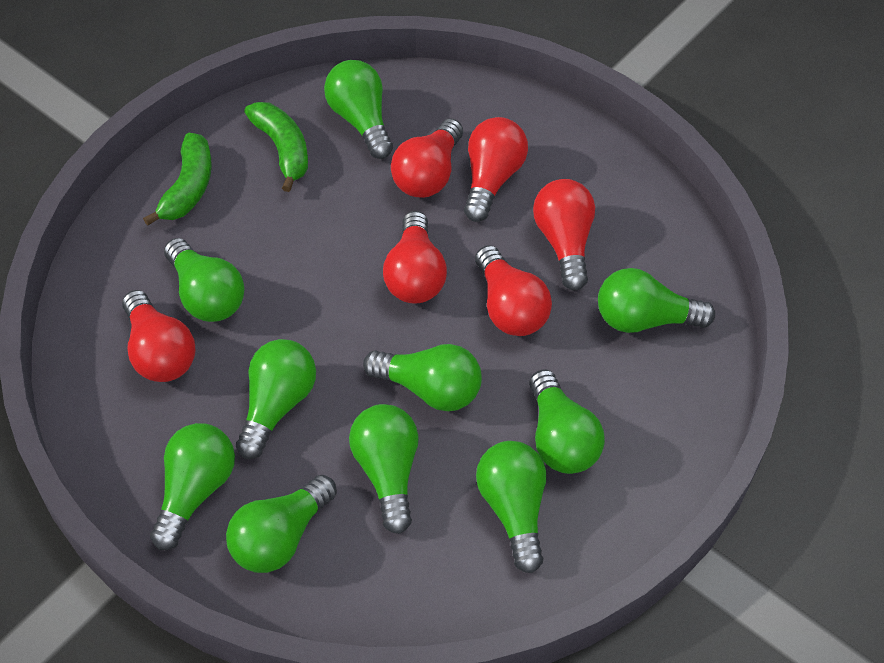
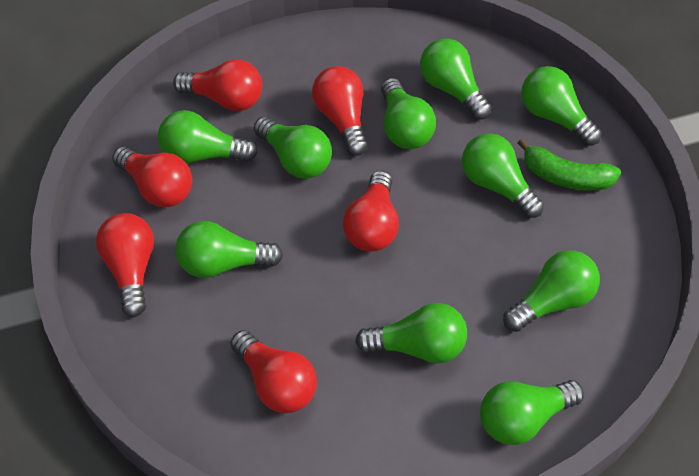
green banana: [143,132,212,226] [244,102,308,192] = 2 -> [518,138,621,190] = 1

